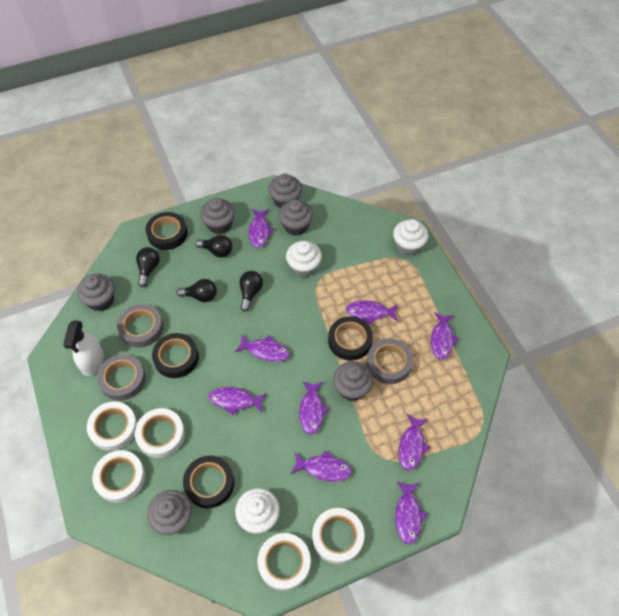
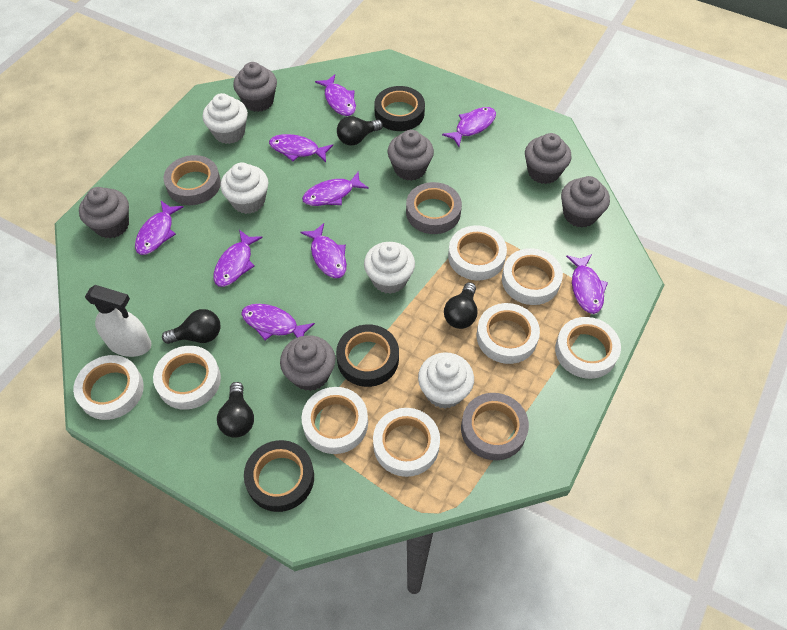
black tape: [146,212,188,250] [152,333,199,378] [183,456,234,508] [328,316,373,361] = 4 -> [244,440,314,512] [336,324,399,387] [374,86,425,131] = 3
white cupcake: [235,488,280,534] [286,241,322,277] [393,219,429,256] = 3 -> [203,93,248,144] [220,162,268,214] [364,242,415,294] [418,352,474,409] = 4
white tape: [87,401,137,451] [92,450,145,503] [135,408,185,458] [258,533,311,591] [312,508,365,564] = 5 -> [73,355,144,420] [153,346,221,410] [302,387,368,454] [373,408,440,477] [448,225,507,280] [477,303,540,364] [502,248,563,305] [555,317,621,379] = 8

